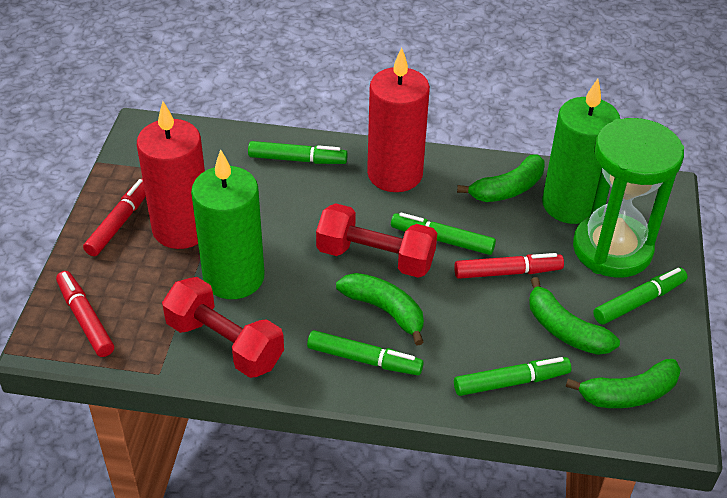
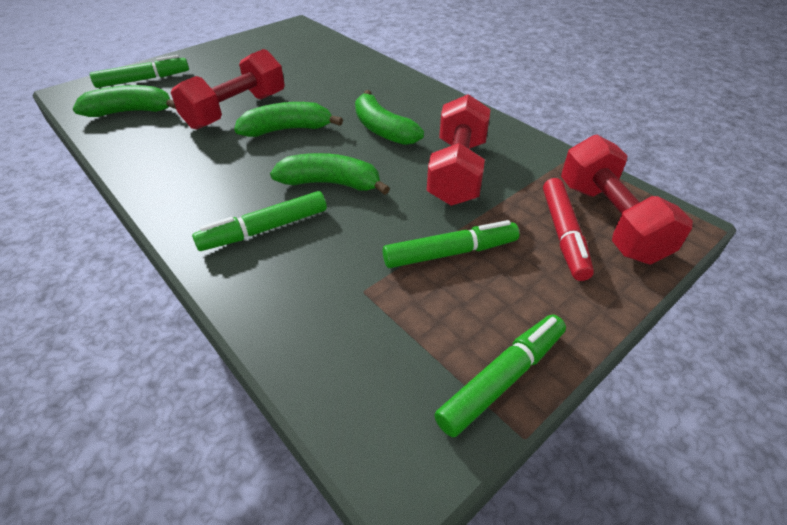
green candle: [191,149,265,299] [542,79,620,224] = 2 -> none = 0
green hourglass: [573,118,684,278] = 1 -> none = 0
green marker: [248,141,348,164] [307,330,424,375] [391,213,496,255] [454,357,571,396] [593,268,688,325] = 5 -> [90,55,189,88] [192,191,327,251] [383,220,519,268] [434,314,566,437] = 4
red candle: [137,101,205,249] [367,48,430,192] = 2 -> none = 0
red dumbbell: [162,277,284,378] [316,203,437,278] = 2 -> [171,49,285,130] [427,94,491,206] [561,135,693,265] = 3
red marker: [56,271,114,357] [83,178,146,256] [454,253,564,279] = 3 -> [543,178,594,281] = 1

